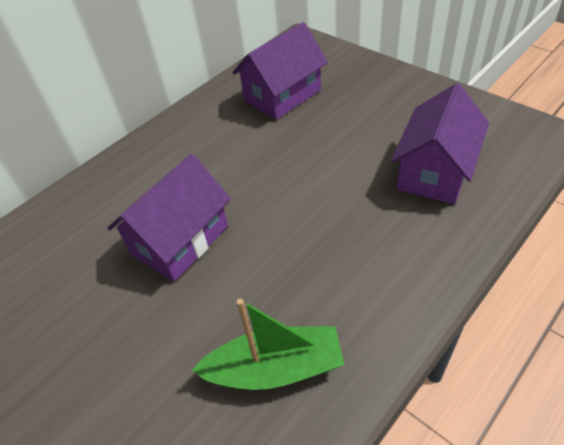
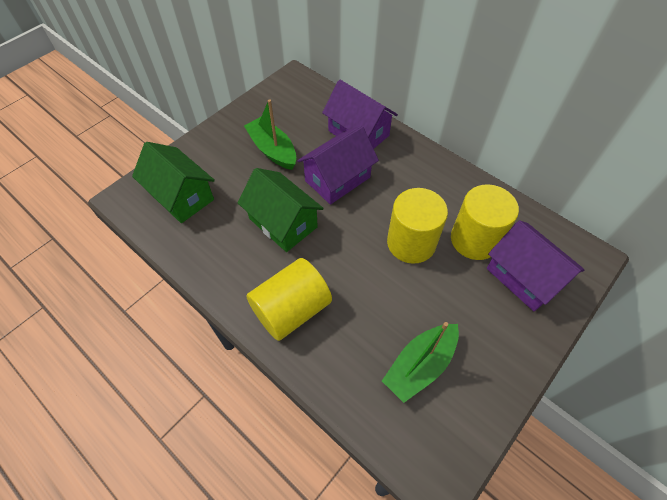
green boat: [192,298,344,390] = 1 -> [244,99,296,170] [382,322,459,403] = 2
green house: none = 0 -> [132,142,215,223] [237,168,324,252] = 2
yellow cylinder: none = 0 -> [246,258,332,341] [387,188,448,264] [451,185,519,260] = 3

